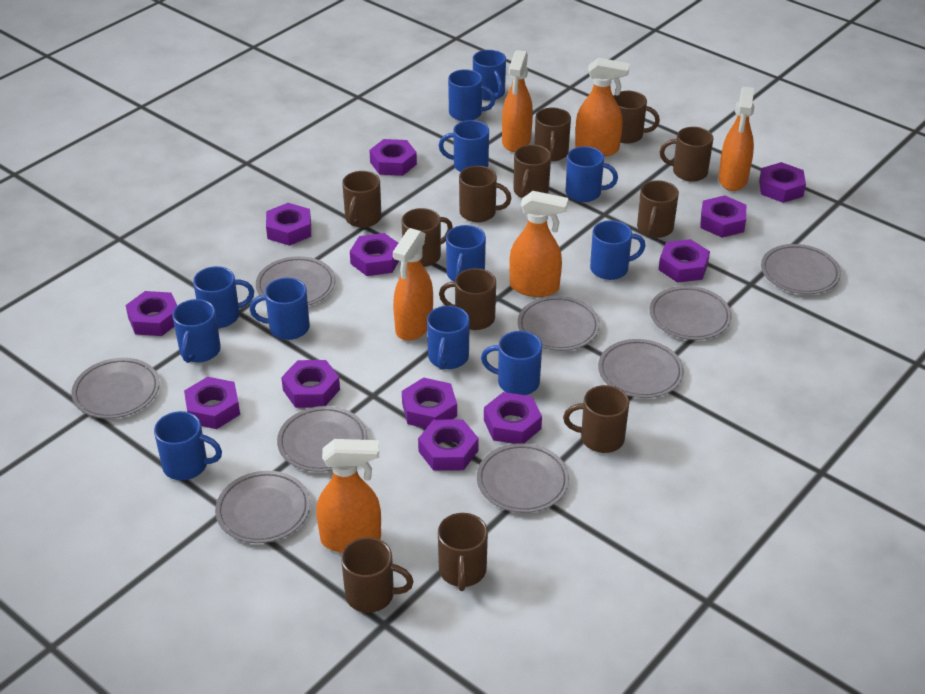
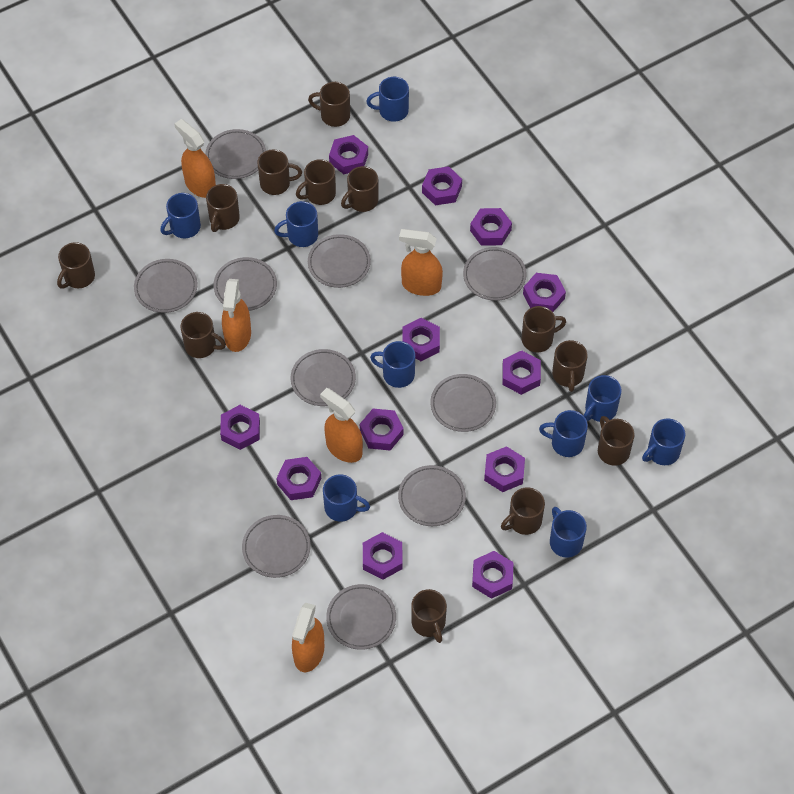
blue mug: [154,411,222,480] [173,299,221,363] [193,266,254,328] [250,278,310,340] [427,306,470,370] [439,120,489,172] [446,225,486,282] [448,69,495,121] [473,50,506,101] [481,331,542,395] [565,146,618,202] [590,220,646,280] = 12 -> [160,193,201,238] [274,201,318,247] [323,474,370,522] [366,77,409,122] [370,341,415,388] [539,410,588,457] [550,507,587,558] [584,375,622,422] [642,418,685,465] = 9
grey plate: [71,358,160,419] [215,471,310,543] [256,256,335,306] [277,406,367,472] [477,443,569,513] [518,296,600,351] [598,339,684,398] [650,286,732,340] [761,244,841,294] = 9 -> [134,259,198,313] [205,129,266,179] [214,257,277,311] [242,515,311,578] [291,349,356,406] [308,234,371,288] [326,584,396,650] [398,465,466,526] [430,374,496,432] [463,247,526,301] = 10
orange spray bottle: [316,439,381,553] [393,228,433,341] [502,50,533,152] [509,191,568,297] [575,58,630,156] [719,87,755,191] = 6 -> [175,119,216,198] [222,279,251,352] [292,603,324,672] [320,388,363,463] [399,229,443,296] = 5

